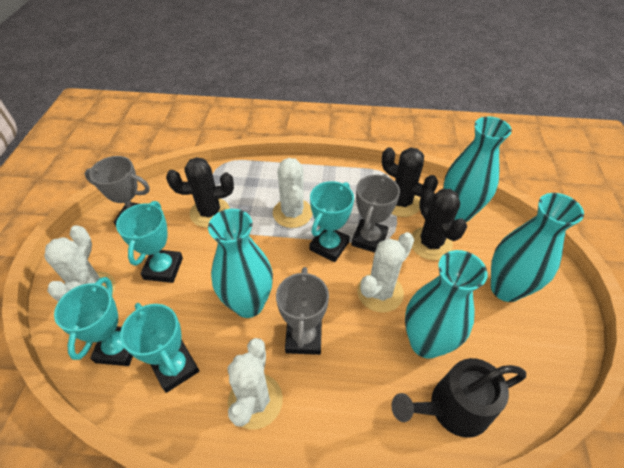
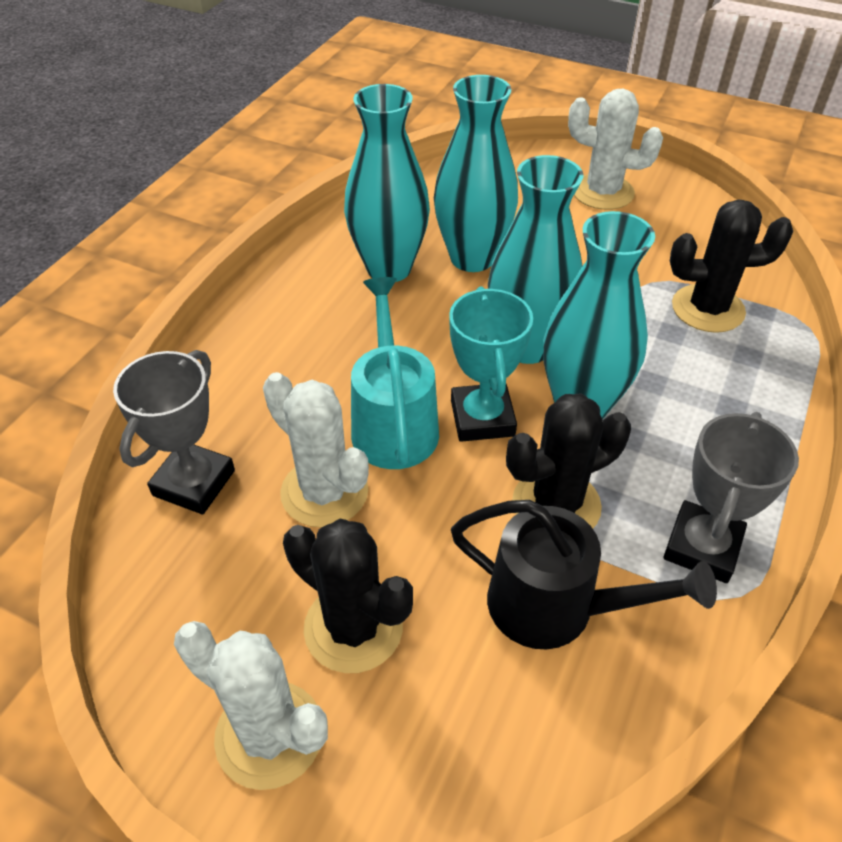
grey trophy: [85,156,150,226] [276,267,329,355] [352,174,400,253] = 3 -> [113,350,235,514] [663,412,799,583] = 2
turquoise trophy: [54,277,133,366] [116,201,183,283] [120,303,199,393] [309,181,354,262] = 4 -> [449,286,533,442] = 1
turquoise watering can: none = 0 -> [351,277,439,469] = 1
white cactus: [44,225,116,302] [228,338,283,429] [273,158,313,228] [357,232,414,313] = 4 -> [174,621,328,790] [263,372,369,528] [568,89,663,210] = 3

